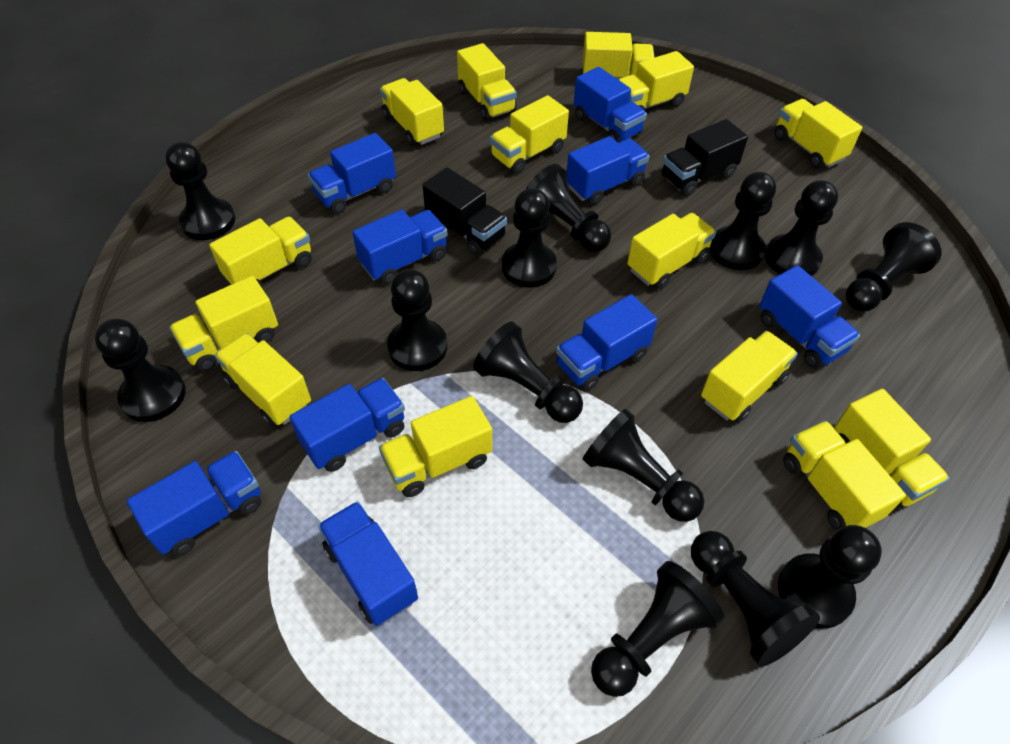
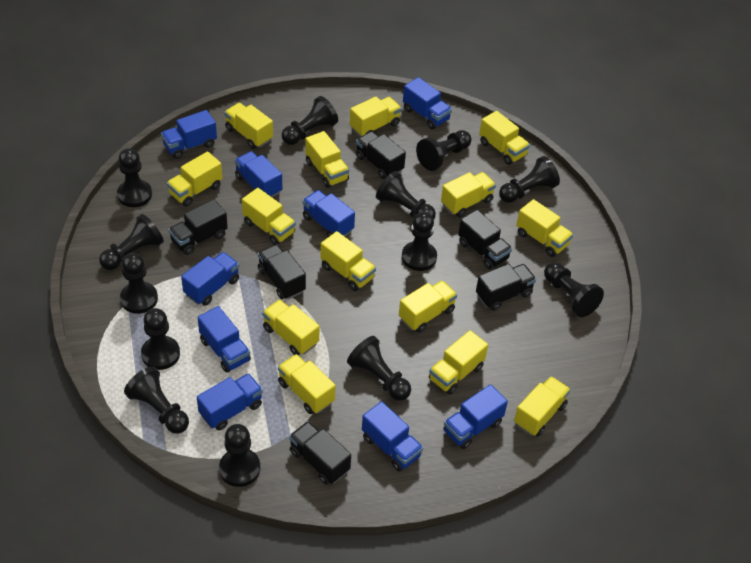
black truck: [423,168,507,256] [661,119,748,196] = 2 -> [168,199,228,255] [258,244,306,299] [289,421,351,485] [356,131,406,179] [458,210,512,269] [476,264,536,311] = 6

